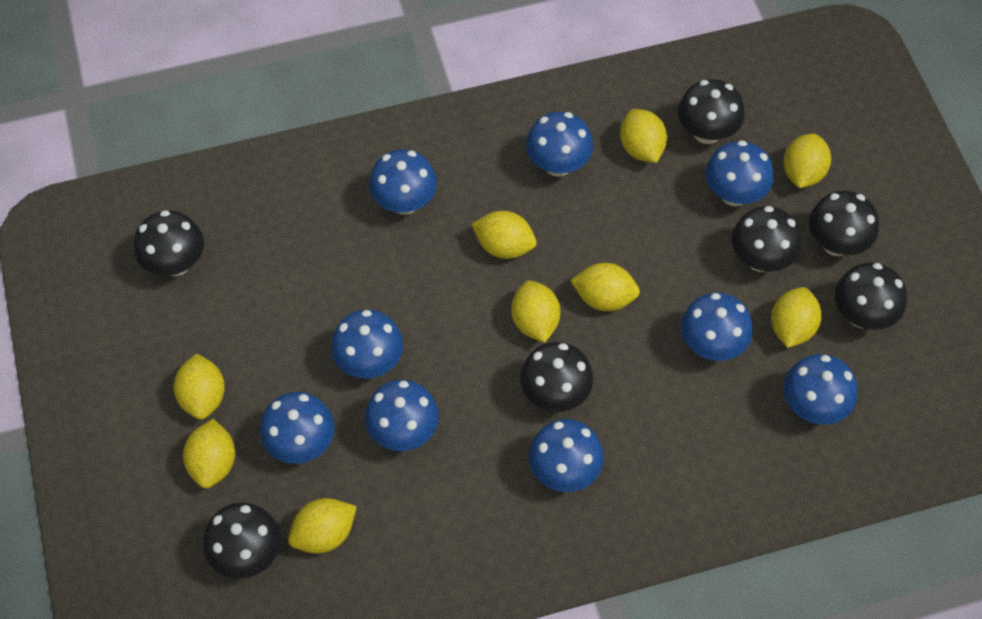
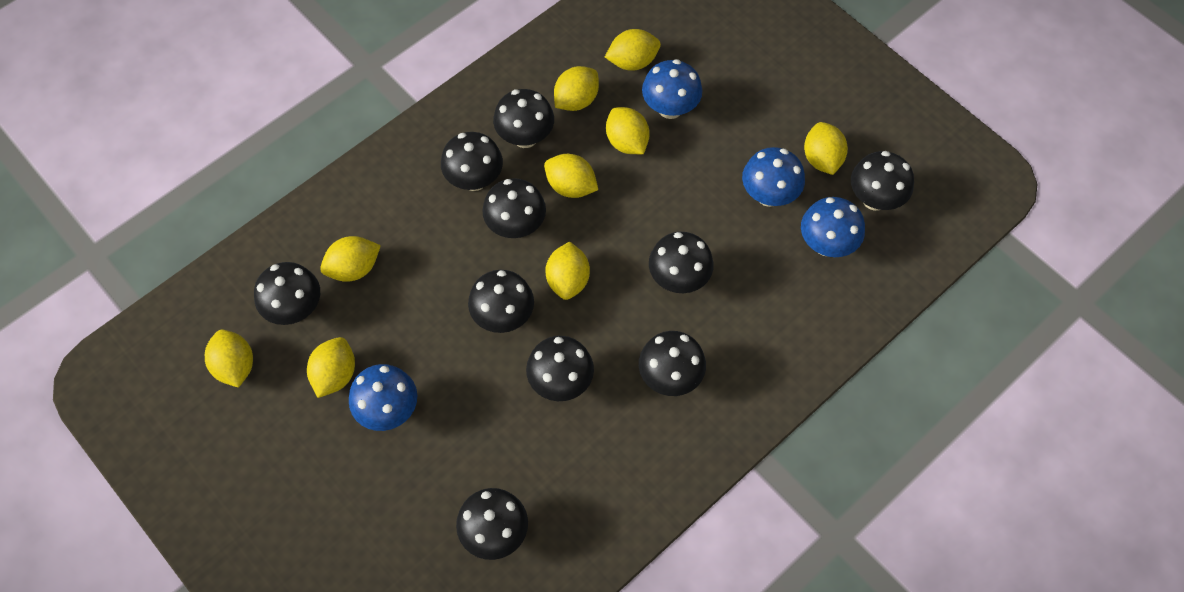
black mushroom: [134,210,204,276] [203,503,281,579] [520,342,593,412] [678,79,745,144] [732,206,801,272] [809,191,879,256] [835,263,907,330] = 7 -> [254,262,320,325] [441,132,503,191] [456,488,528,560] [468,270,534,333] [482,178,546,238] [493,89,554,148] [526,336,594,401] [639,331,706,396] [649,232,714,293] [851,151,914,211] = 10
blue mushroom: [260,392,335,464] [331,309,403,378] [365,380,439,451] [369,149,437,215] [526,112,593,177] [529,419,604,492] [681,293,753,361] [705,140,774,206] [783,354,857,425] = 9 -> [349,364,417,431] [642,59,702,119] [742,147,805,207] [801,197,865,257] = 4

